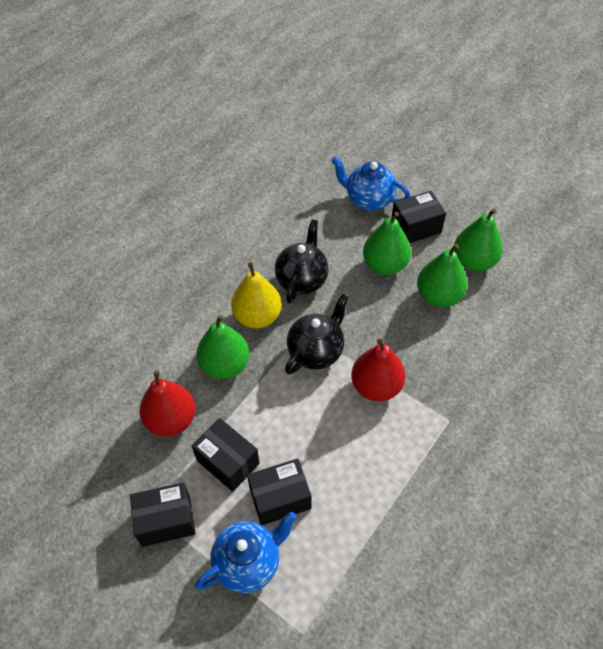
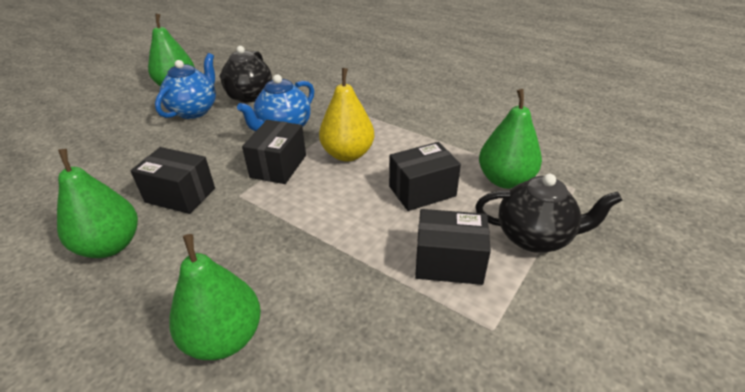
red pear: [139,370,196,437] [351,338,405,402] = 2 -> none = 0

